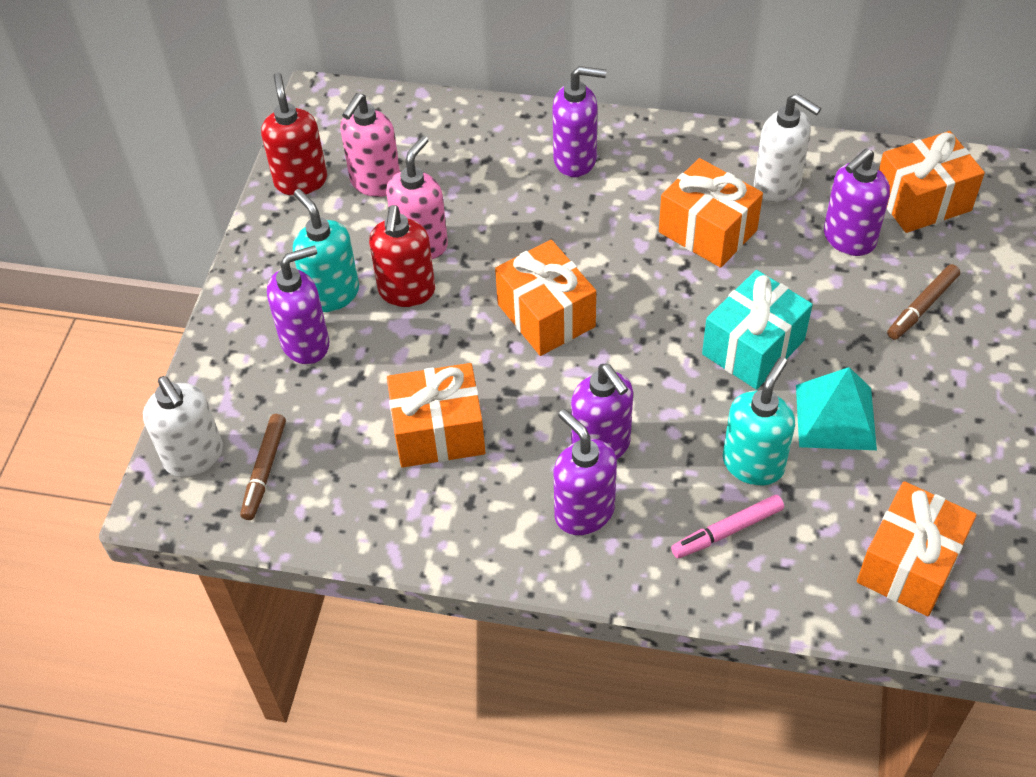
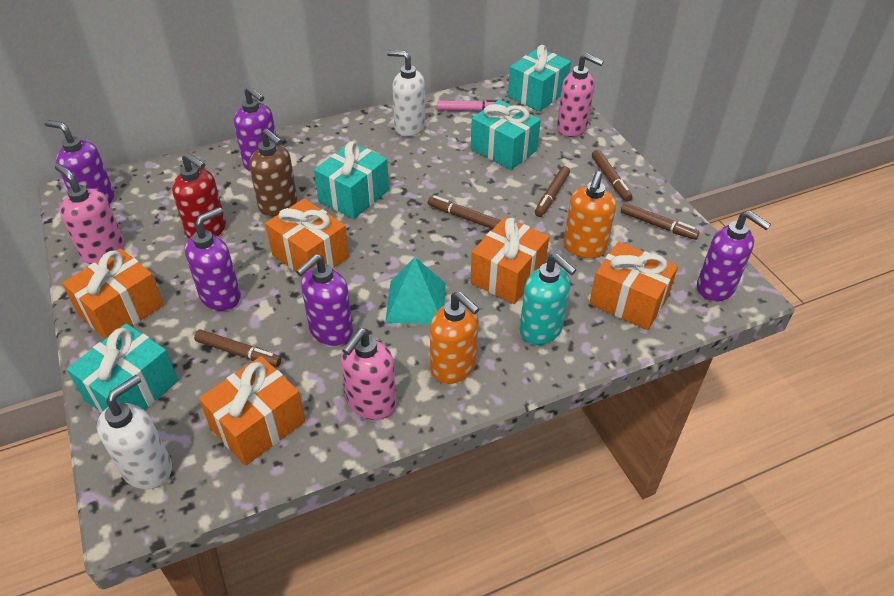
brown marker: [240,414,286,520] [887,264,960,340] = 2 -> [194,329,281,367] [428,195,501,229] [535,166,570,217] [592,150,632,202] [621,203,700,240] = 5
brown soap dispenser: none = 0 -> [249,128,297,217] = 1
orange soap dispenser: none = 0 -> [430,291,480,384] [563,171,616,258] = 2
pink soap dispenser: [340,93,400,197] [386,136,448,259] = 2 -> [55,164,124,264] [341,328,396,420] [557,53,604,137] = 3
red soap dispenser: [261,73,327,196] [369,205,435,307] = 2 -> [172,153,226,239] = 1
turquoise gift: [702,270,813,389] = 1 -> [67,323,178,413] [314,141,389,219] [471,100,541,170] [508,45,571,112] = 4
turquoise soap dispenser: [293,189,359,312] [723,357,795,486] = 2 -> [519,253,576,345] = 1

